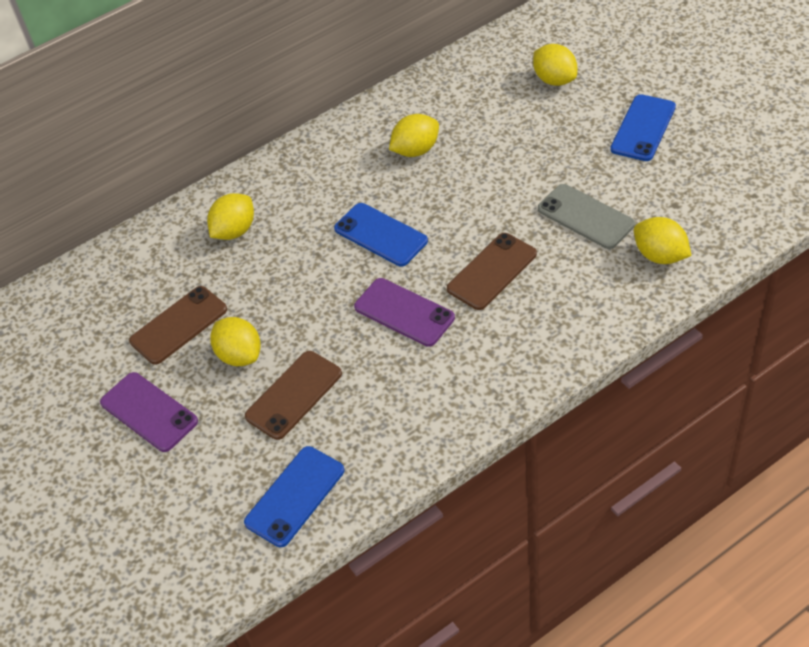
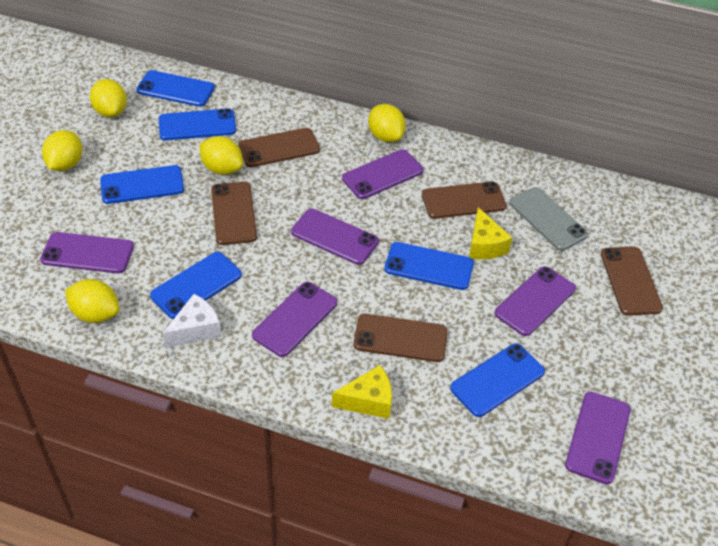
blue phone: [244,446,345,547] [334,203,428,267] [610,94,676,161] = 3 -> [100,165,184,204] [136,70,215,107] [150,252,242,319] [159,108,236,140] [384,242,474,290] [450,343,545,417] = 6
brown phone: [129,286,227,365] [245,351,342,440] [447,233,537,310] = 3 -> [211,182,257,245] [239,128,320,167] [354,314,448,362] [422,182,506,219] [601,246,663,316] = 5
purple phone: [100,372,198,452] [354,278,455,347] = 2 -> [40,232,134,273] [252,282,337,357] [291,209,379,265] [342,149,423,199] [494,266,576,336] [565,391,631,484] = 6
white cheese: none = 0 -> [162,294,221,348] = 1
yellow cheese: none = 0 -> [332,365,392,419] [469,207,512,259] = 2

